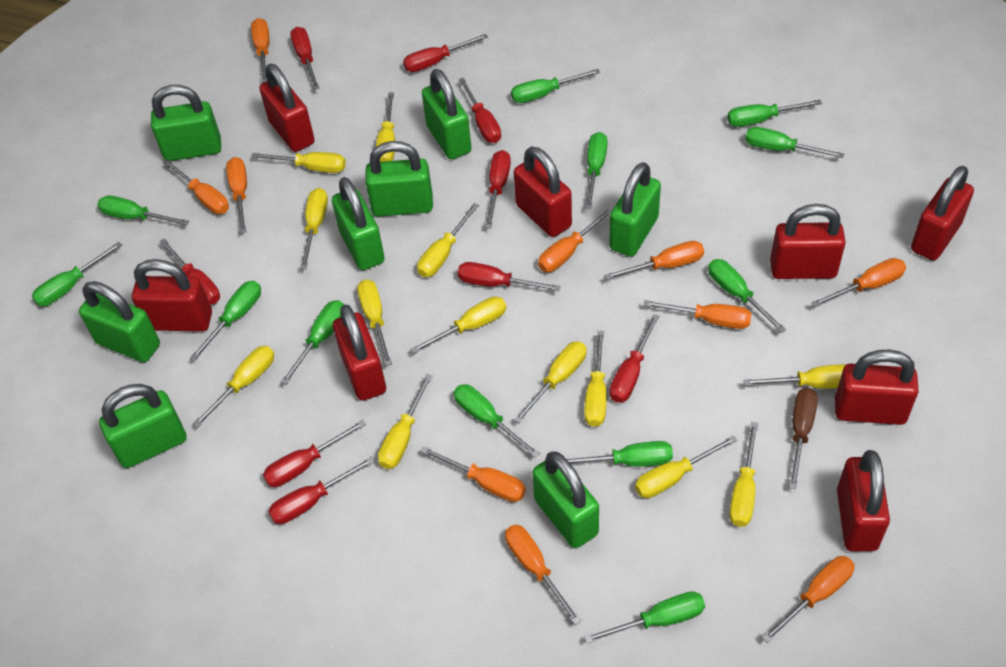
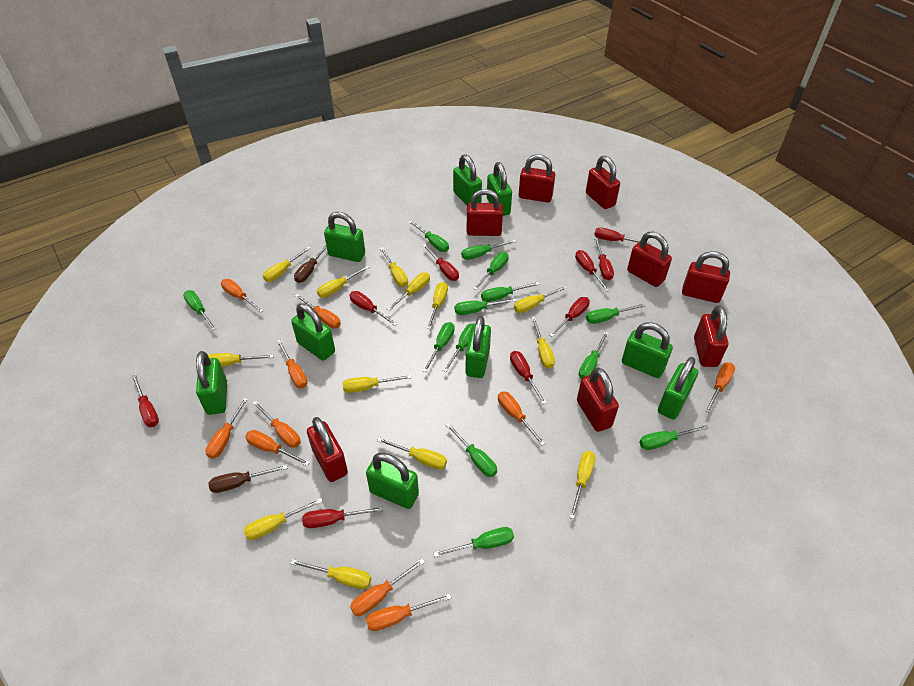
brown screwdriver: [789,388,818,489] = 1 -> [208,465,288,493] [294,245,327,283] = 2
green padlock: [79,281,160,362] [99,384,187,468] [151,85,221,161] [332,177,385,270] [365,141,433,217] [422,69,471,159] [532,452,599,548] [609,162,661,257] = 8 -> [196,351,227,415] [291,303,335,361] [324,212,365,262] [366,453,419,509] [453,154,482,205] [465,316,491,378] [487,162,512,216] [622,322,673,378] [658,357,698,420] = 9
green screwdriver: [32,242,122,306] [98,195,189,226] [190,281,261,361] [281,300,344,385] [454,384,540,458] [511,69,600,103] [567,441,673,467] [584,591,705,643] [585,132,608,209] [708,259,786,333] [727,100,822,127] [745,127,844,158] = 12 -> [183,290,216,330] [409,220,449,252] [423,322,455,372] [434,527,514,557] [443,323,475,372] [446,423,497,477] [455,298,516,315] [461,239,516,260] [473,252,509,290] [481,282,540,302] [579,331,609,379] [586,303,646,324] [639,425,709,450] = 13

